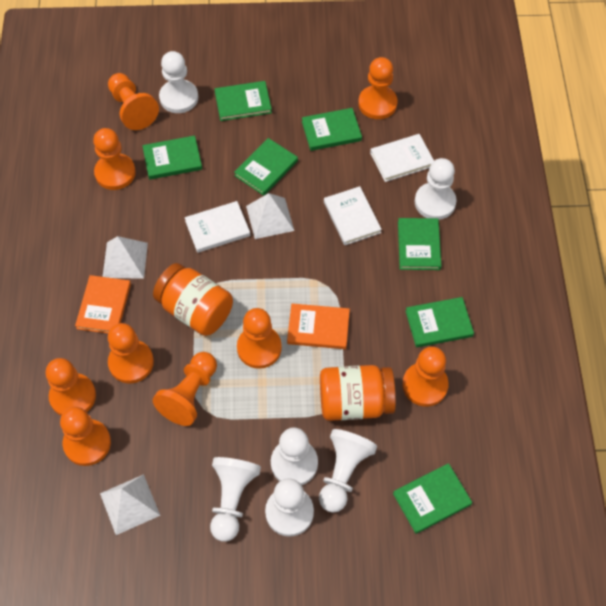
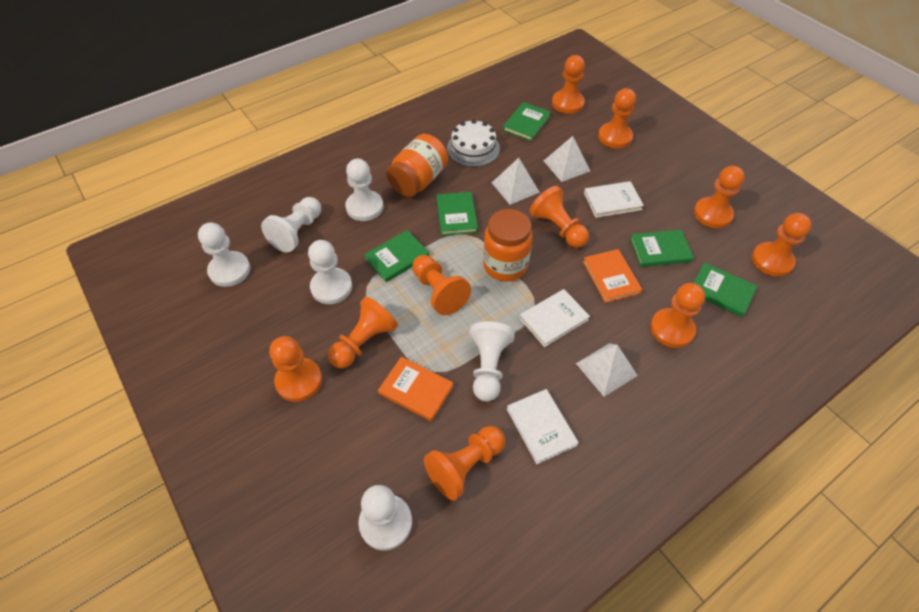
green book: [142,135,202,180] [215,81,272,121] [234,138,298,196] [302,108,362,151] [393,463,472,534] [398,218,441,270] [406,297,474,347] = 7 -> [364,230,429,282] [437,192,478,236] [503,102,551,141] [630,230,694,267] [693,262,757,317] = 5
orange pawn: [46,358,96,416] [60,407,111,466] [93,128,136,190] [108,73,159,130] [108,323,154,383] [153,352,217,426] [237,308,282,369] [358,57,398,119] [402,346,449,407] = 9 -> [269,336,322,402] [328,296,398,368] [412,255,471,315] [424,426,505,501] [529,186,589,248] [552,55,585,114] [598,88,636,149] [650,283,705,348] [694,166,745,228] [752,213,812,277] = 10
white cake: none = 0 -> [447,119,500,167] = 1

